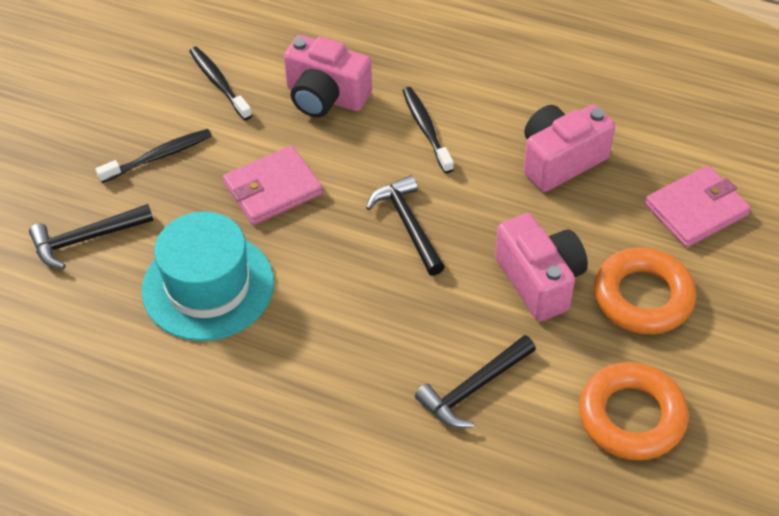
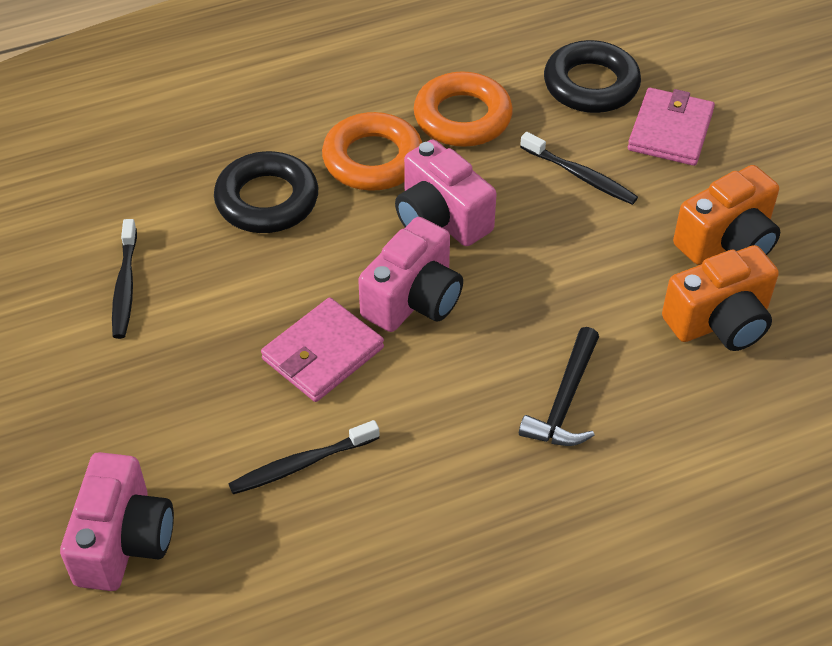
black hammer: [29,204,154,269] [366,175,445,276] [415,335,536,428] = 3 -> [519,327,599,446] = 1
black ring: none = 0 -> [214,151,318,233] [544,40,641,113] = 2
orange camera: none = 0 -> [662,245,779,351] [673,165,780,265] = 2
turquoise hat: [142,212,274,341] = 1 -> none = 0

